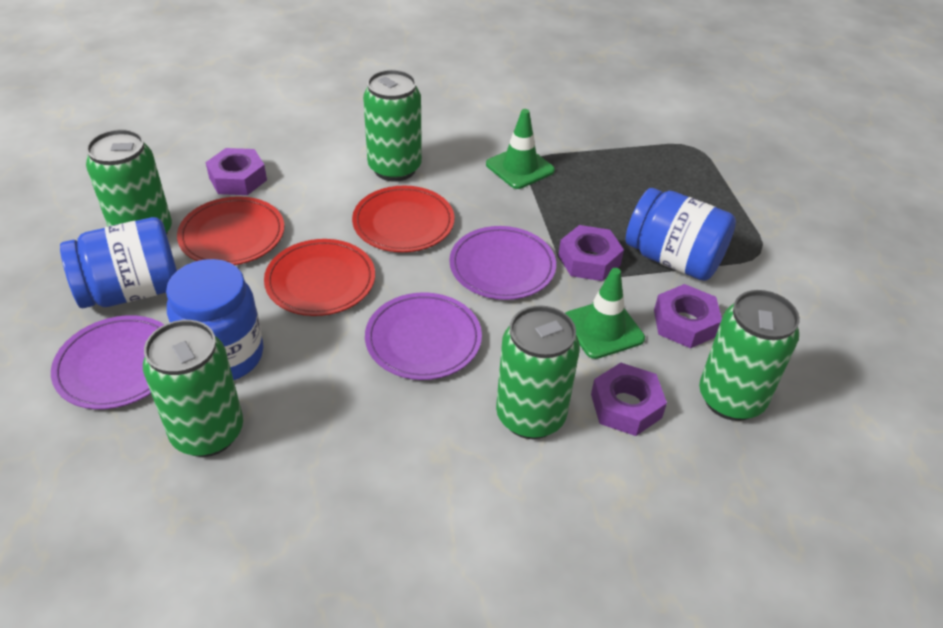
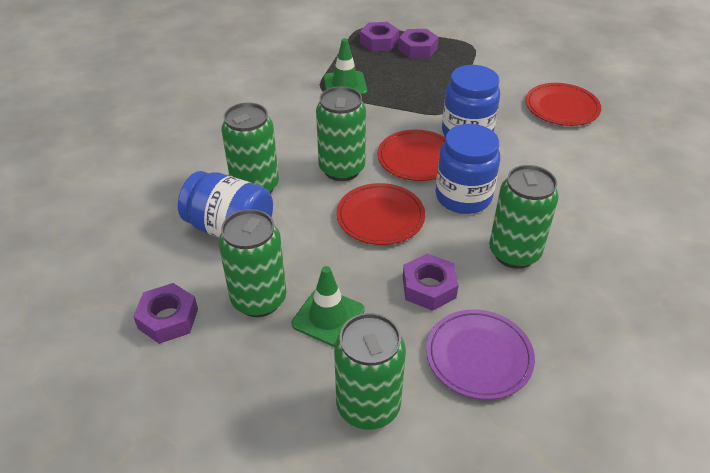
purple plate: [51,315,164,409] [365,292,482,380] [449,226,556,300] = 3 -> [426,309,535,400] = 1

